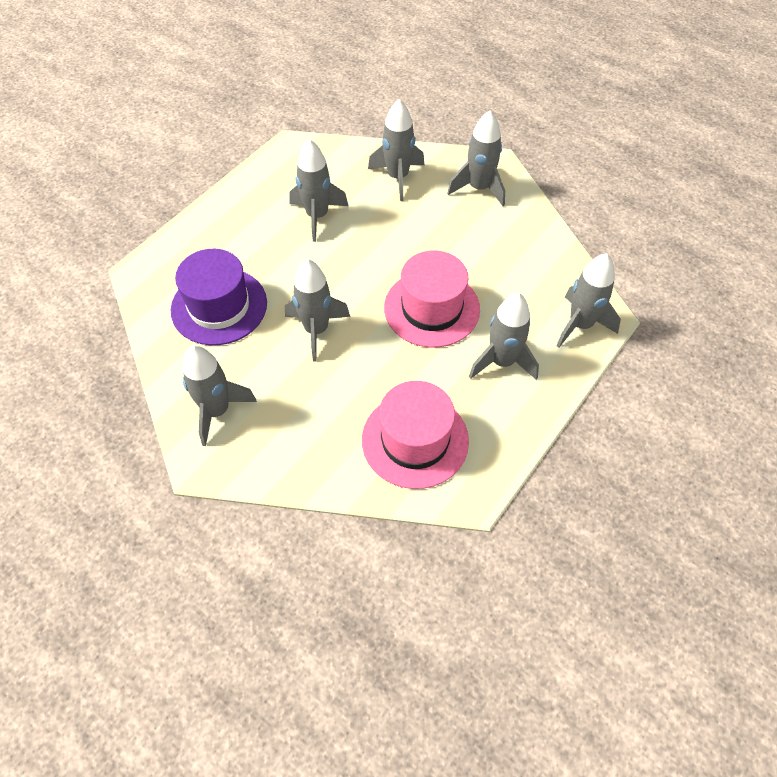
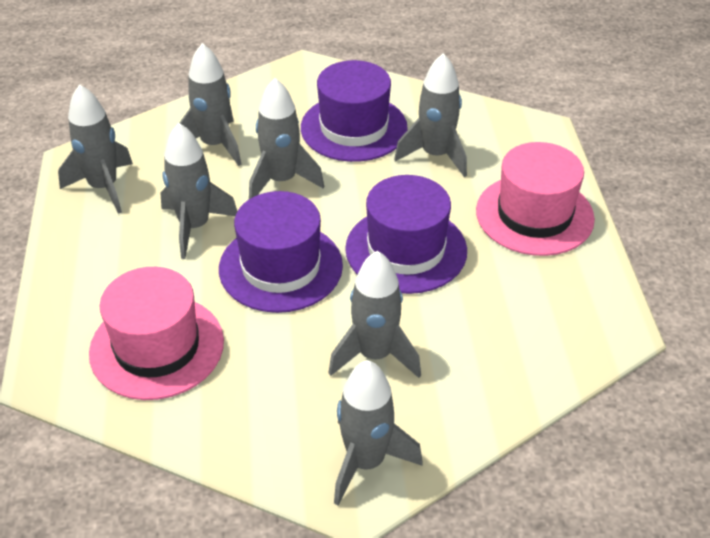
purple hat: [171,249,267,345] = 1 -> [219,191,343,313] [301,60,408,162] [345,175,467,294] = 3

